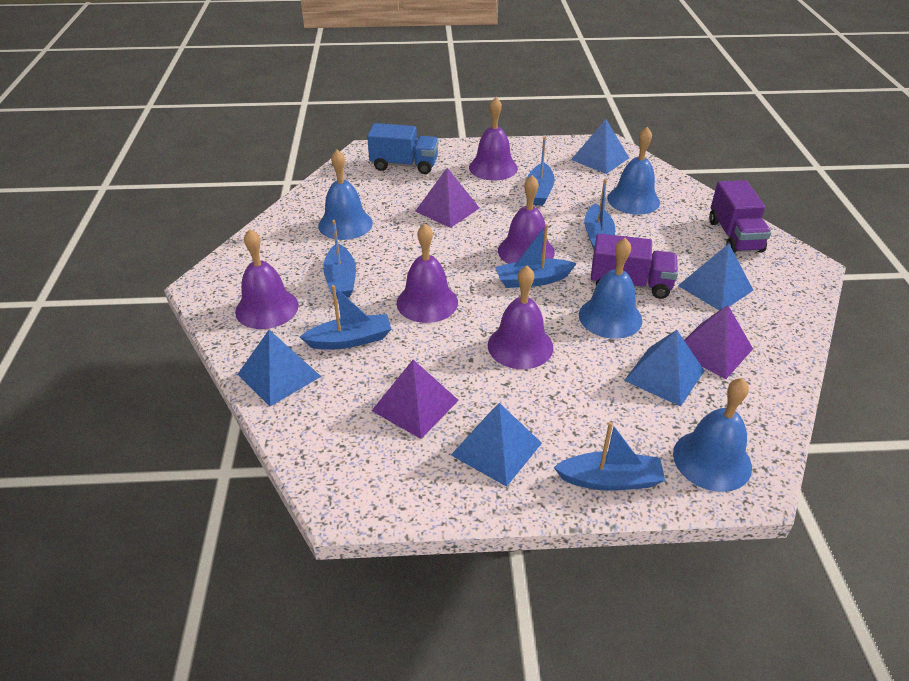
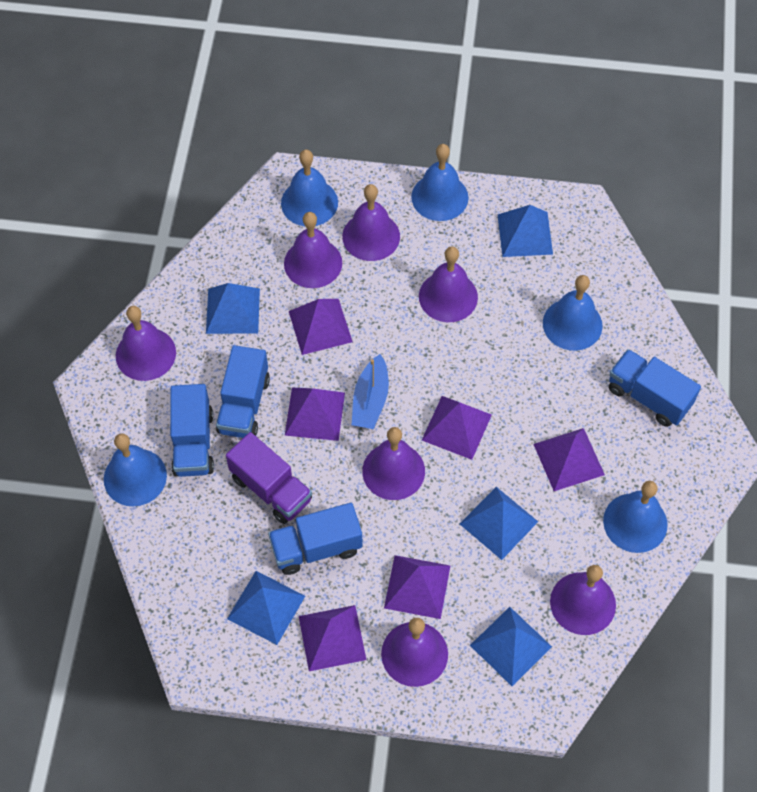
blue bell: [318,149,373,240] [579,238,642,339] [607,127,660,215] [673,378,752,492] = 4 -> [104,433,167,507] [281,149,338,227] [411,144,468,221] [543,275,602,351] [603,481,668,553] = 5
blue boat: [300,285,391,350] [323,220,356,299] [495,224,577,288] [527,137,555,206] [553,422,665,491] [584,179,615,249] = 6 -> [352,354,389,429] = 1
blue truck: [367,123,439,174] = 1 -> [170,384,214,477] [216,345,270,438] [268,503,363,575] [609,349,701,427] = 4
purple bell: [235,229,298,329] [396,223,458,323] [469,97,518,180] [488,266,553,369] [498,175,555,264] = 5 -> [116,306,176,381] [284,212,342,288] [342,184,400,261] [362,427,425,500] [381,618,448,687] [419,246,478,322] [550,565,616,635] = 7
purple pyramid: [372,360,459,439] [415,168,479,228] [684,305,753,379] = 3 -> [285,388,345,441] [289,299,353,355] [299,605,367,671] [384,555,450,619] [422,396,492,460] [533,428,605,491] = 6
purple truck: [591,233,678,299] [709,180,771,253] = 2 -> [226,432,312,524] = 1

